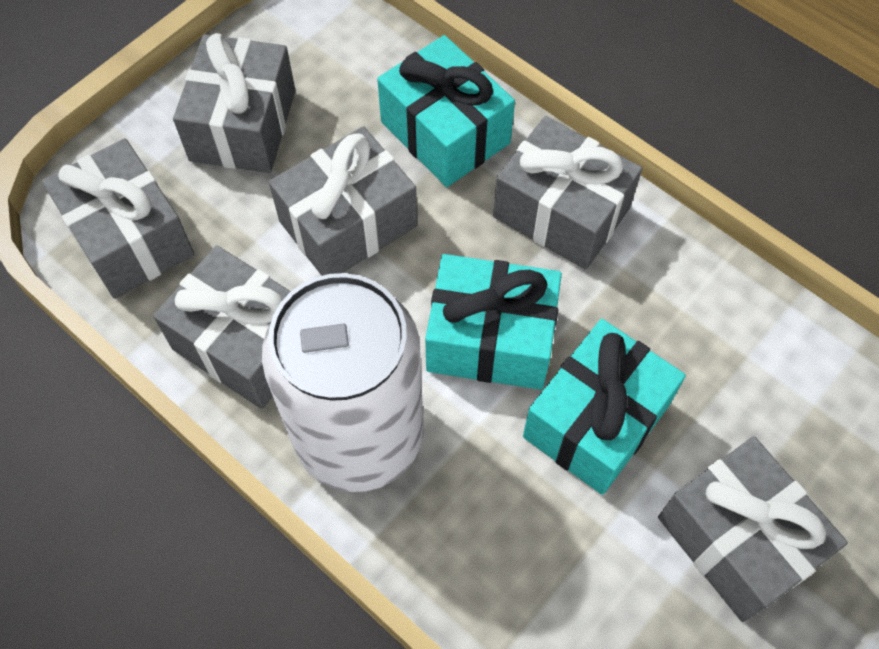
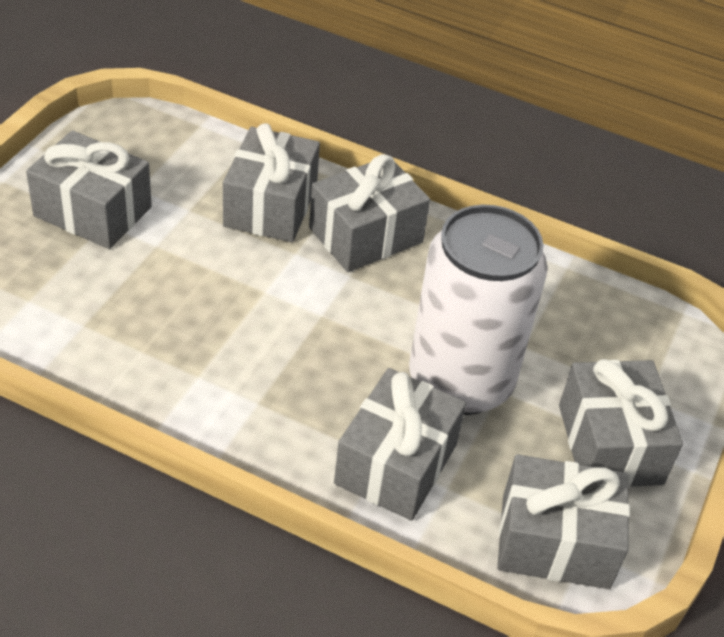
turquoise gift: [377,35,515,187] [425,254,562,390] [523,319,686,495] = 3 -> none = 0

